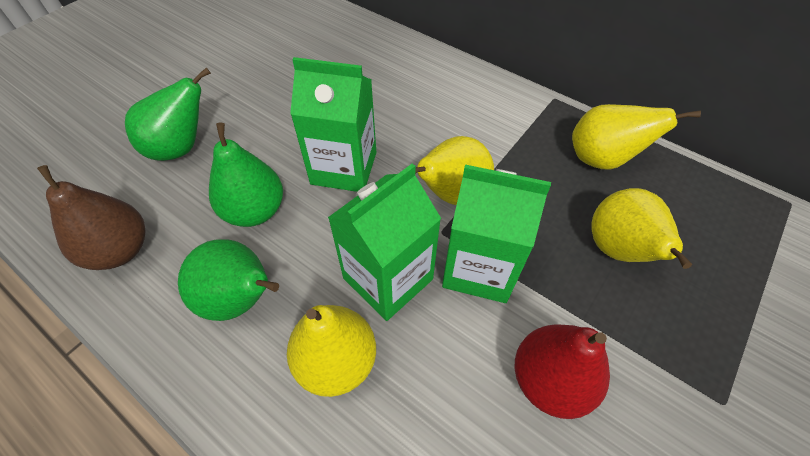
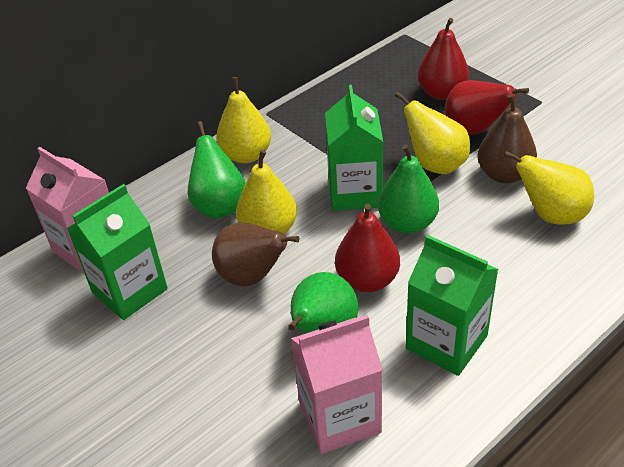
brown pear: [37,165,146,270] = 1 -> [212,223,299,286] [477,94,537,183] = 2
pink carton: none = 0 -> [26,147,109,274] [291,315,383,454] = 2
red pear: [515,324,610,419] = 1 -> [335,203,400,292] [417,18,469,100] [445,80,529,134] = 3

